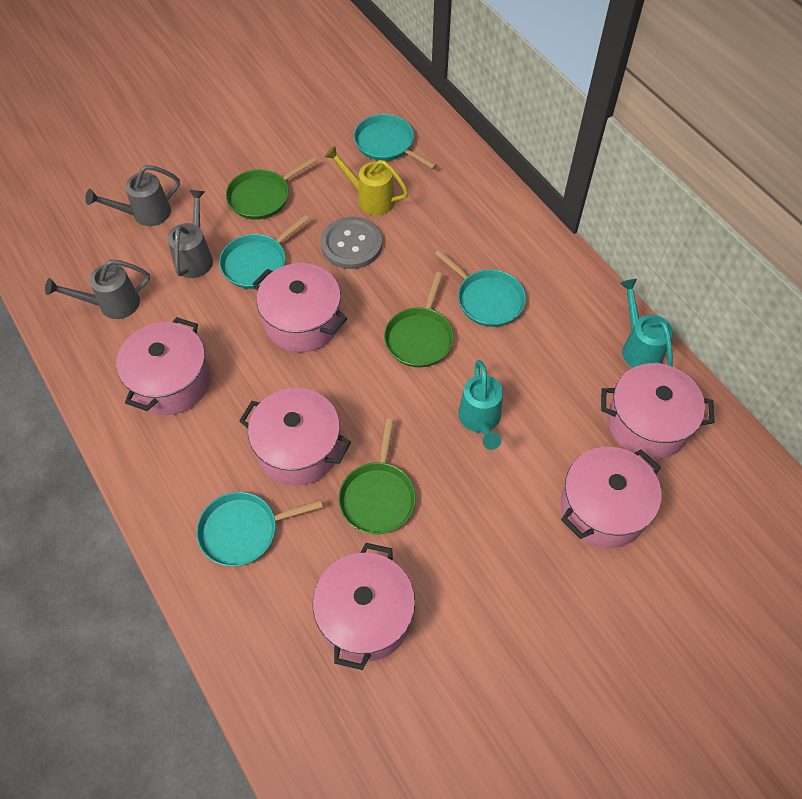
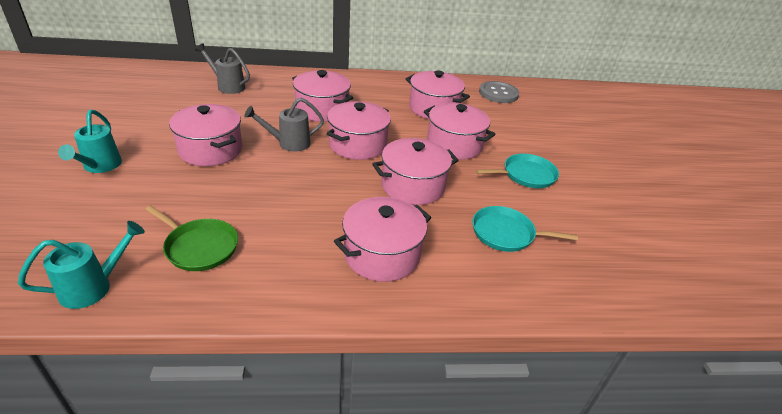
green pan: [226,156,317,220] [338,419,416,534] [384,272,454,367] = 3 -> [145,205,238,271] = 1
grey watering can: [45,259,150,319] [85,165,180,226] [167,190,213,278] = 3 -> [195,43,250,94] [244,98,324,152] = 2
pink pot: [116,317,210,415] [239,388,351,485] [253,263,347,352] [313,543,415,670] [561,447,662,548] [601,363,715,459] = 6 -> [169,104,242,166] [292,70,353,122] [327,101,391,160] [334,197,431,282] [372,138,459,205] [406,70,470,119] [424,103,496,160] = 7
turquoise pan: [196,492,323,566] [219,215,309,289] [354,114,437,169] [435,249,526,327] = 4 -> [473,206,578,252] [476,154,559,188] = 2
yellow watering can: [324,146,409,215] = 1 -> none = 0

